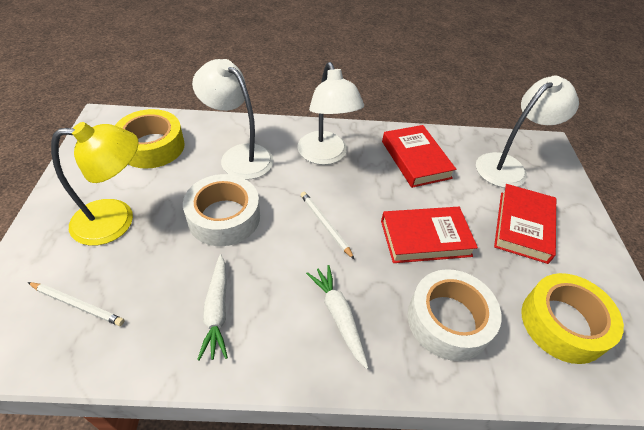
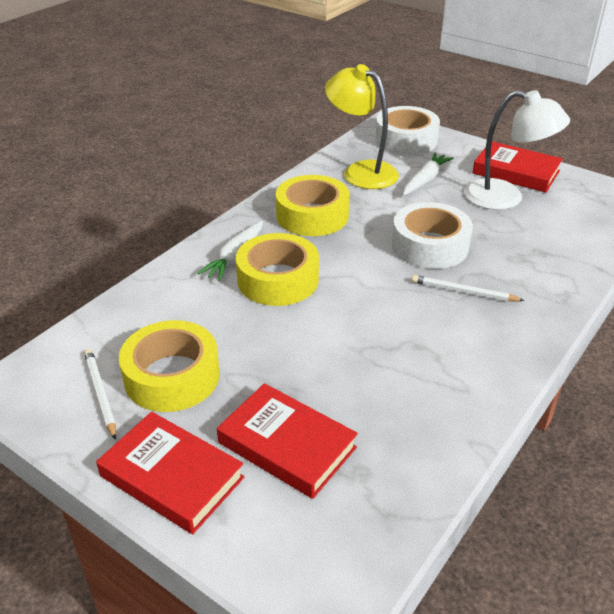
white lamp: [192,59,274,180] [297,62,364,165] [476,75,579,188] = 3 -> [464,90,570,210] = 1
yellow tape: [115,109,185,169] [521,273,624,364] = 2 -> [119,320,220,412] [236,233,319,306] [276,175,350,236] = 3

